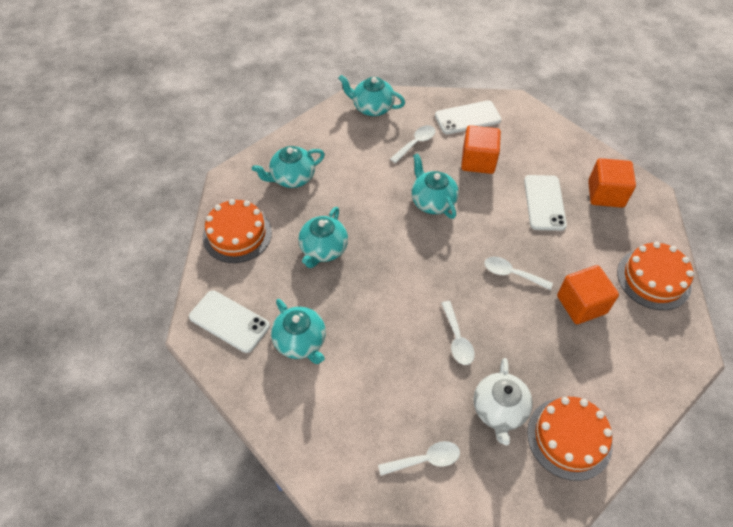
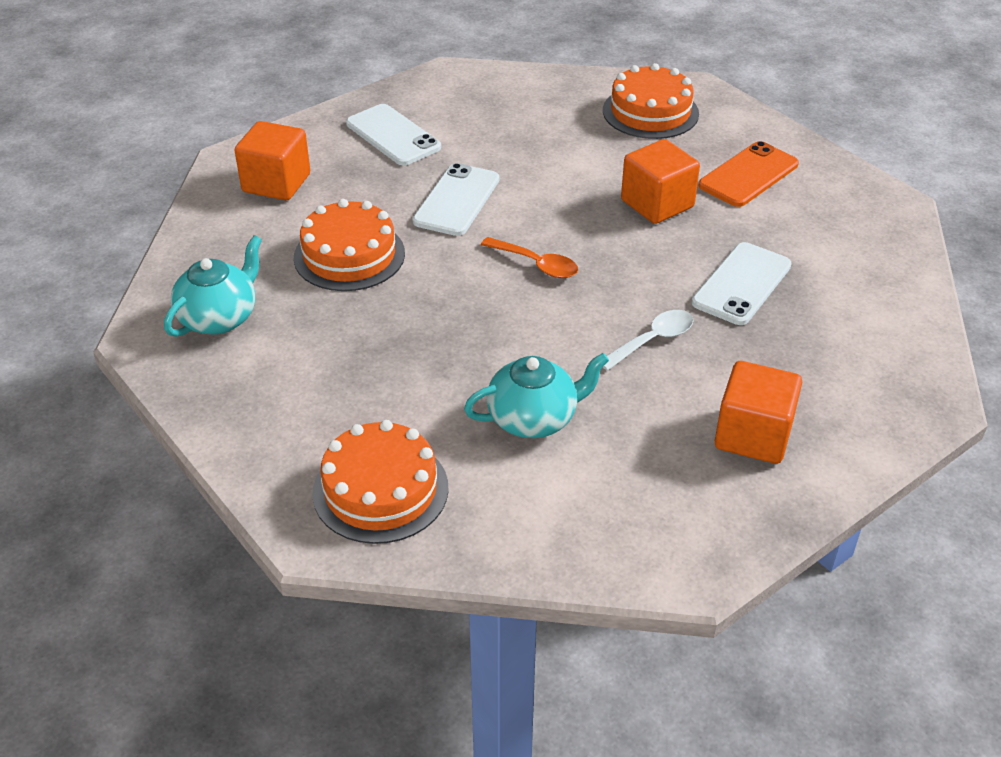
orange phone: none = 0 -> [699,141,799,207] = 1
orange spoon: none = 0 -> [481,237,578,278] = 1
turquoise teapot: [252,146,325,188] [271,299,326,364] [298,207,348,268] [338,75,405,116] [411,153,459,219] = 5 -> [164,235,262,337] [464,353,609,438] = 2
white spoon: [378,441,460,476] [390,125,435,163] [441,301,475,365] [484,257,553,290] = 4 -> [603,310,694,371] = 1
white teapot: [474,358,533,445] = 1 -> none = 0

